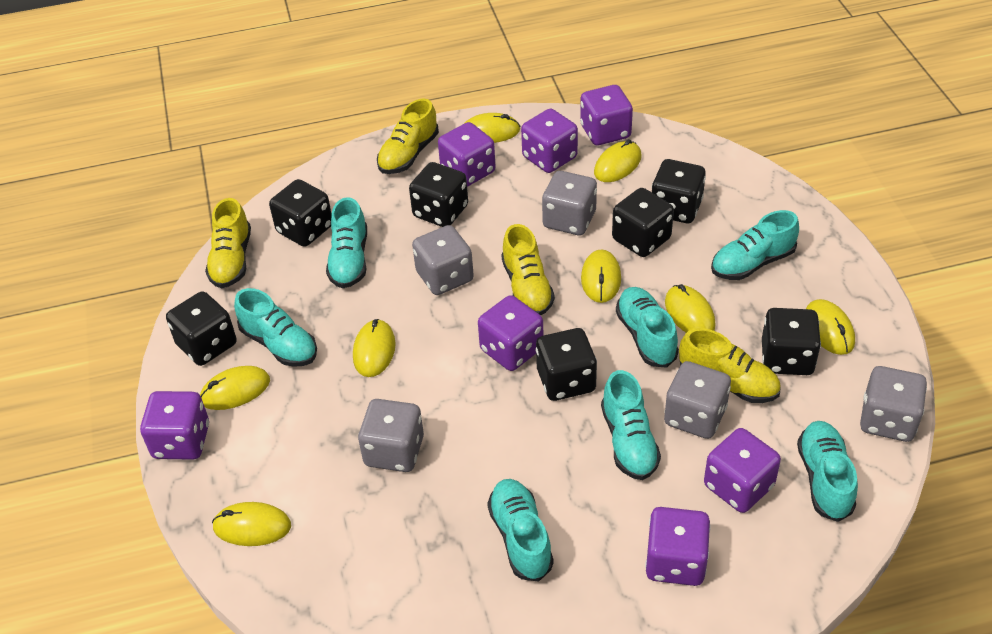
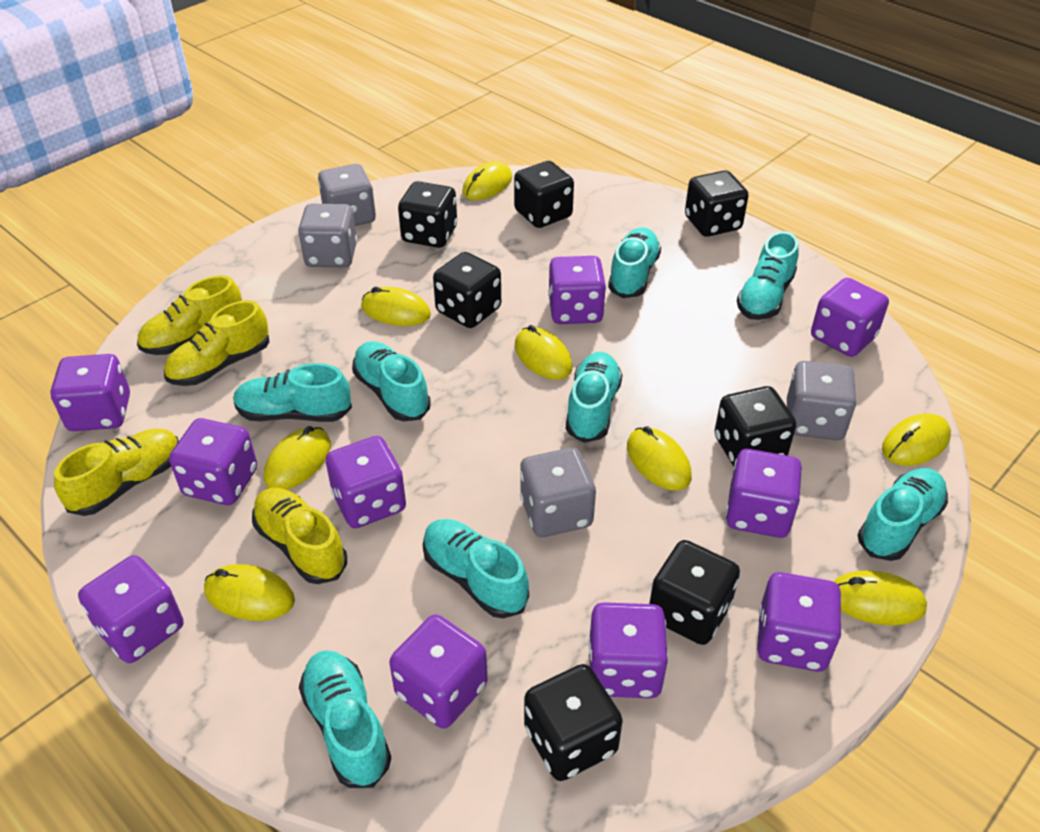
grey dice: [358,399,424,472] [412,225,474,295] [542,171,597,235] [664,361,731,439] [860,366,927,442] = 5 -> [298,204,357,267] [318,164,376,226] [520,448,596,537] [787,361,857,440] = 4
purple dice: [140,391,209,460] [438,122,496,187] [478,295,544,371] [521,109,578,173] [580,85,633,145] [645,507,711,586] [704,428,781,513] = 7 -> [51,354,130,431] [78,555,184,663] [169,418,257,505] [326,436,406,528] [389,614,487,729] [548,256,606,324] [588,602,668,698] [726,449,802,538] [757,572,842,672] [811,278,889,357] = 10
turquoise shoe: [234,288,317,367] [326,197,367,288] [487,479,554,581] [601,370,661,480] [616,287,679,368] [711,210,799,280] [797,421,858,522] = 7 -> [233,363,352,422] [299,650,391,788] [352,341,431,421] [423,519,529,618] [566,352,623,443] [608,228,661,298] [737,231,799,320] [858,468,948,561] = 8

